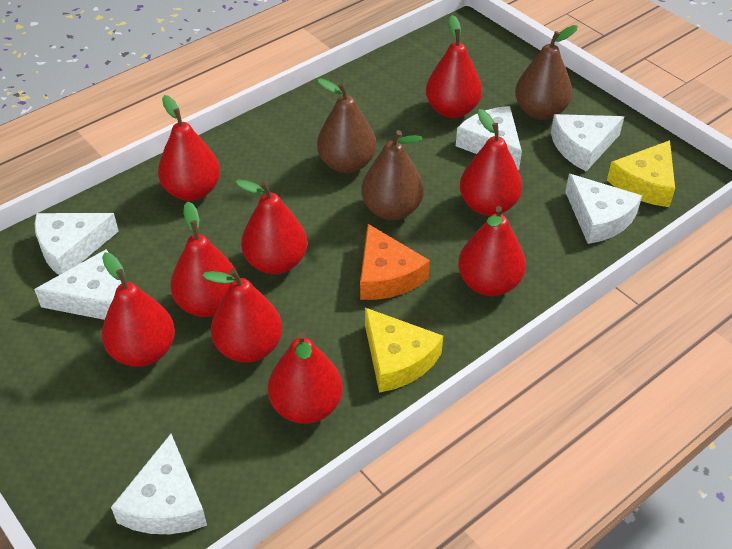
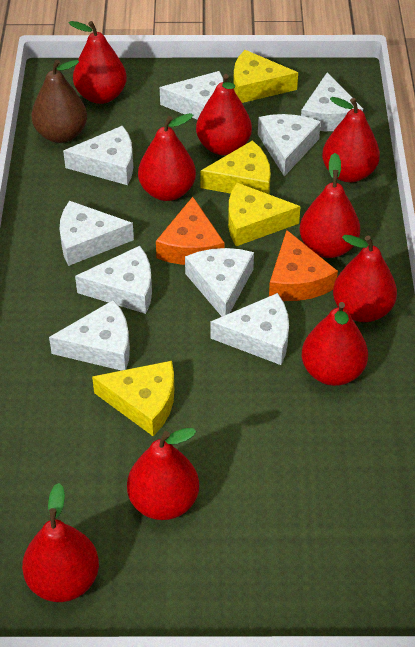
brown pear: [317,78,376,173] [361,130,424,220] [515,25,577,120] = 3 -> [31,60,87,143] = 1
orange cheese: [360,224,430,300] = 1 -> [156,197,225,265] [269,230,338,301] = 2
white cheese: [34,250,121,320] [35,213,119,275] [111,434,207,534] [456,106,522,170] [551,114,624,171] [565,174,642,244] = 6 -> [49,300,130,371] [59,201,134,266] [63,126,133,185] [75,246,152,314] [160,71,223,120] [185,248,254,316] [210,293,289,365] [258,114,321,176] [301,73,363,131] = 9
yellow cheese: [365,308,443,393] [607,140,675,207] = 2 -> [92,361,174,436] [200,140,271,194] [228,183,301,246] [233,50,298,103] = 4

